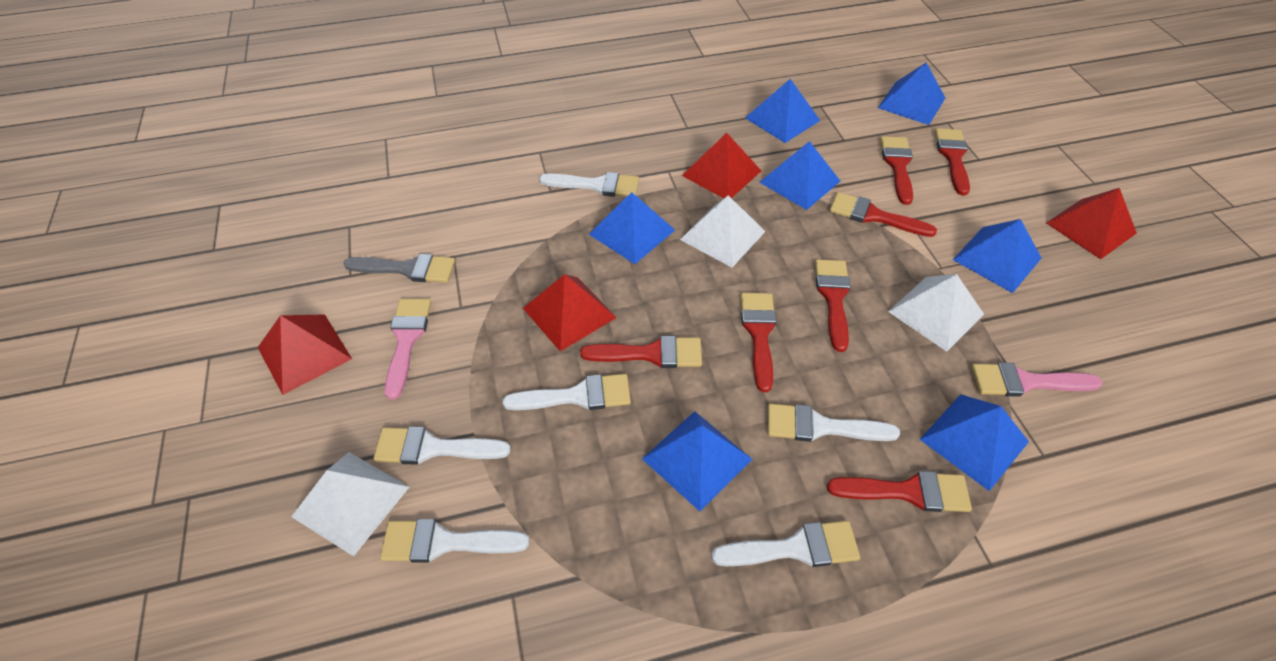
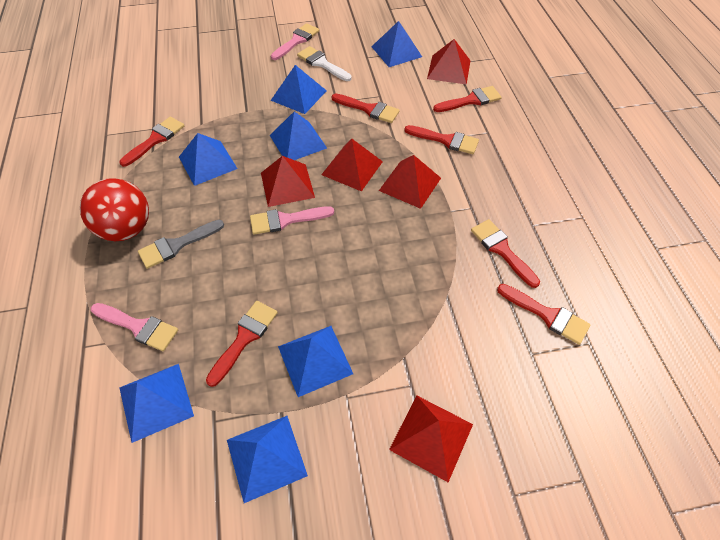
pink brush: [385,299,431,399] [971,362,1103,397] = 2 -> [91,303,178,351] [250,206,334,235] [271,23,319,60] = 3
red ball: none = 0 -> [80,178,149,241] = 1
red pyramid: [258,315,352,395] [523,274,616,351] [682,133,761,198] [1046,188,1137,259] = 4 -> [261,156,315,207] [321,139,383,191] [379,155,441,209] [389,395,473,482] [427,39,471,84] = 5
white brush: [373,427,511,465] [380,519,530,563] [503,374,631,410] [539,172,639,197] [711,521,860,567] [768,404,900,442] = 6 -> [297,46,352,81] = 1
white pyramid: [291,452,409,556] [680,195,766,267] [888,274,984,352] = 3 -> none = 0

